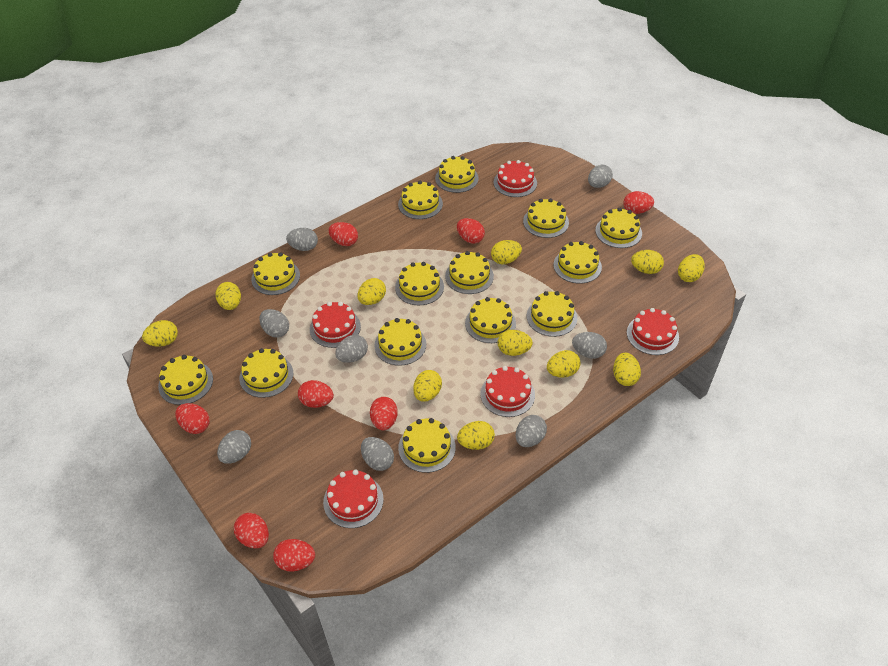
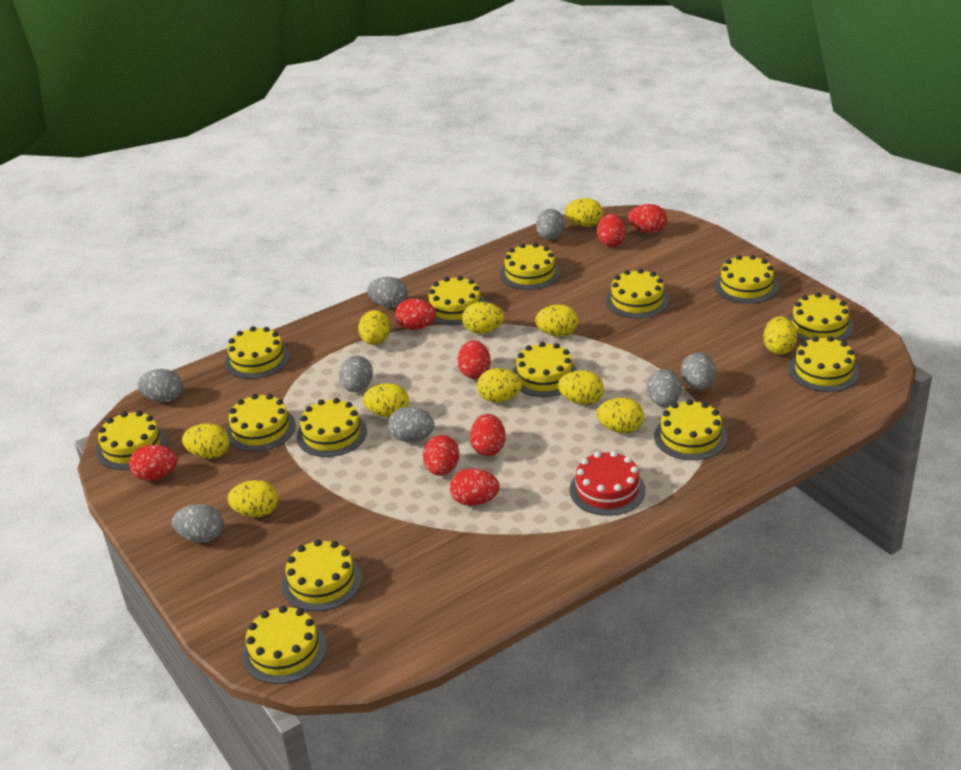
red cake: [310,302,361,348] [323,470,384,528] [480,366,535,417] [494,160,537,197] [627,308,679,355] = 5 -> [570,451,646,516] = 1

